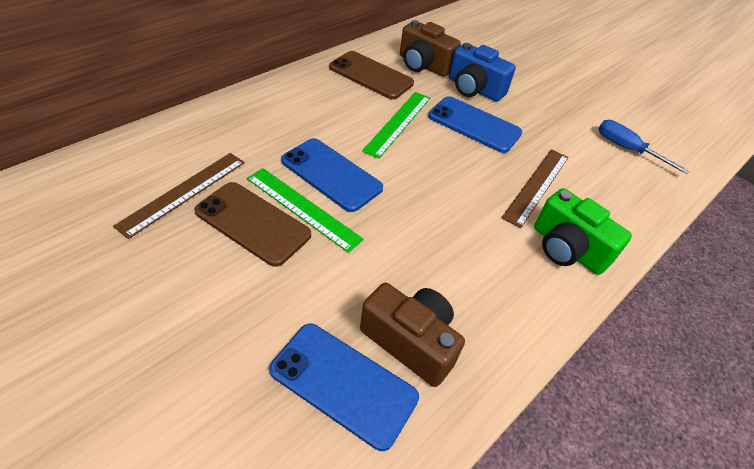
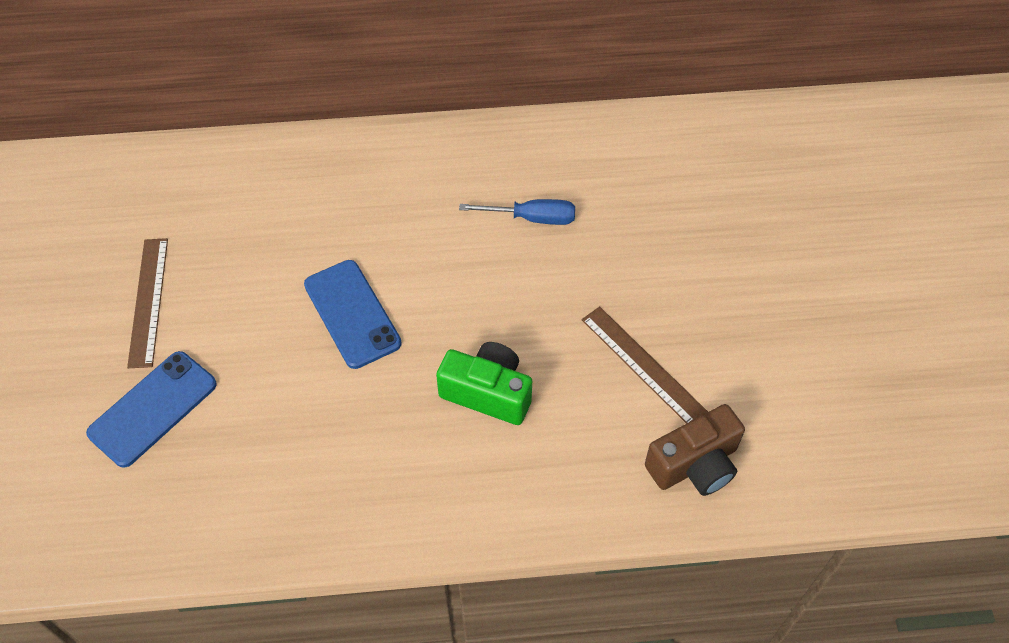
blue camera: [449,43,516,102] = 1 -> none = 0
blue phone: [269,324,419,451] [281,138,383,212] [428,96,522,153] = 3 -> [86,351,217,468] [304,260,402,369] = 2
brown camera: [360,283,465,387] [400,20,461,77] = 2 -> [645,404,745,496] = 1
brown phone: [194,182,311,267] [329,51,414,99] = 2 -> none = 0
green ruler: [247,168,364,253] [362,92,430,159] = 2 -> none = 0

